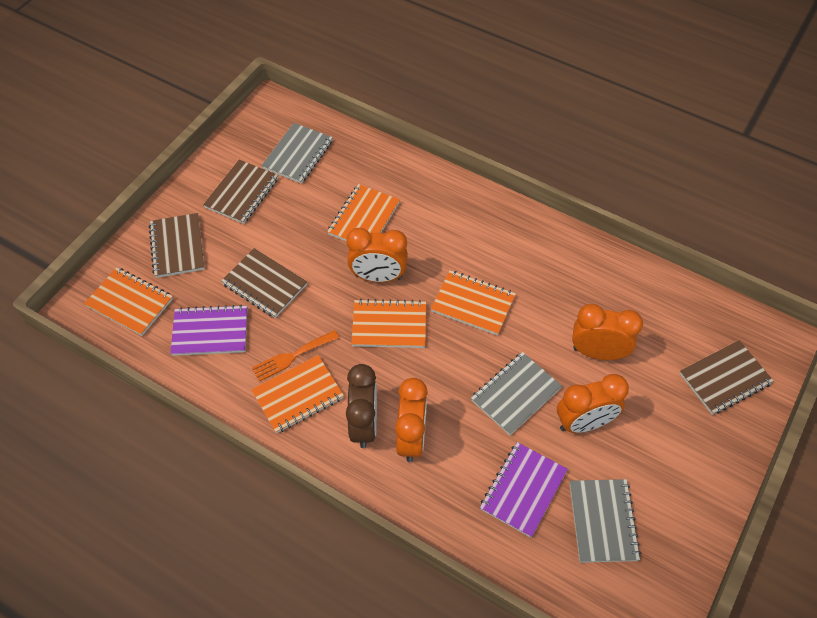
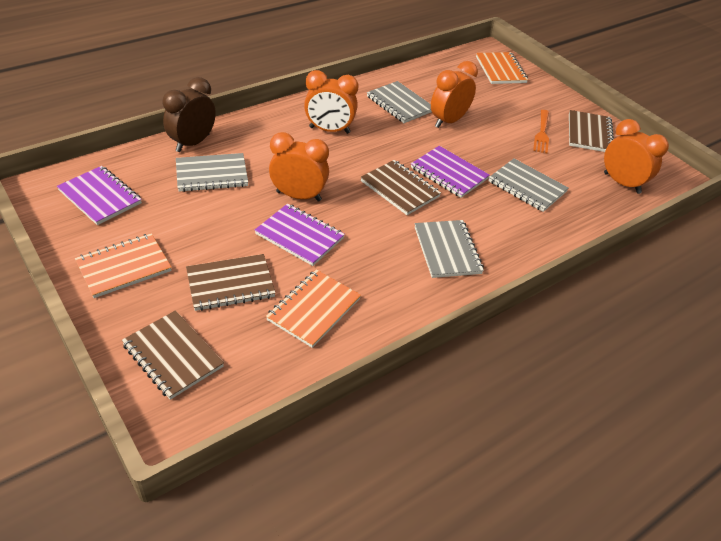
grey notebook: [261,123,333,184] [471,352,562,435] [569,479,641,563] = 3 -> [176,153,248,192] [367,81,432,123] [415,220,484,278] [488,159,569,212] = 4
orange notebook: [84,267,173,336] [251,355,344,434] [327,184,400,241] [351,299,426,348] [431,270,516,335] = 5 -> [75,233,172,298] [266,270,361,348] [476,52,528,84] = 3
purple notebook: [170,305,247,356] [480,442,568,538] = 2 -> [57,166,142,225] [255,204,345,266] [411,146,490,198] = 3

